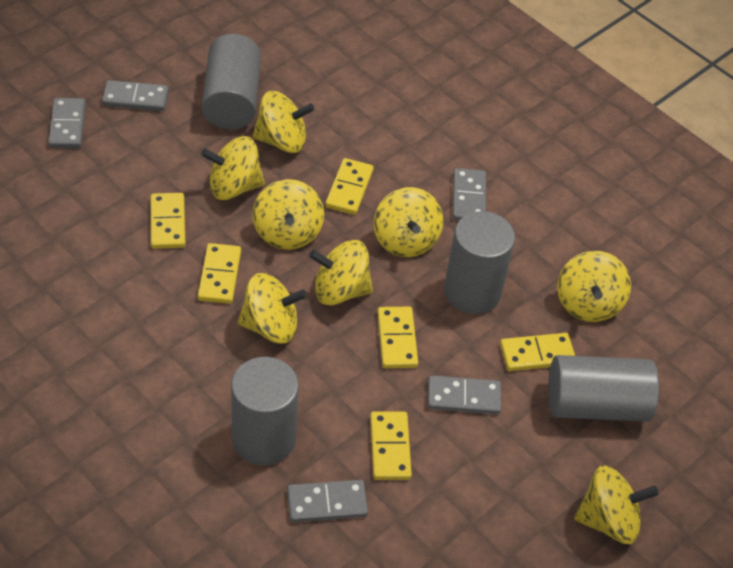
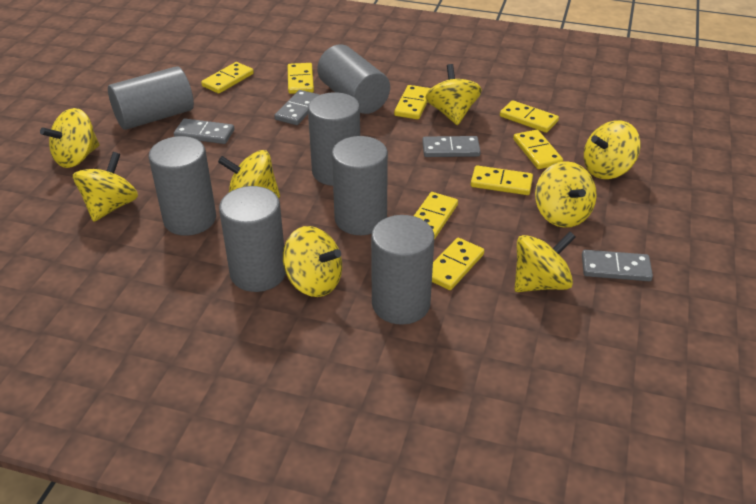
grey cylinder: [202,34,261,129] [231,357,299,465] [444,211,515,314] [548,355,659,422] = 4 -> [108,66,194,130] [149,136,216,236] [219,186,286,292] [308,92,360,186] [317,44,390,114] [332,136,388,235] [371,215,434,325] = 7
grey domino: [48,98,86,148] [102,80,169,111] [287,480,368,522] [428,376,501,414] [453,168,486,221] = 5 -> [174,118,234,144] [274,90,320,125] [422,136,481,157] [582,250,653,281] = 4
yellow domino: [151,193,186,249] [198,243,241,304] [325,158,374,215] [370,412,412,480] [377,307,418,368] [500,333,575,371] = 6 -> [201,62,254,94] [288,63,314,94] [394,85,431,120] [414,192,458,239] [432,238,484,290] [471,166,533,195] [500,100,559,133] [513,130,563,169] = 8

